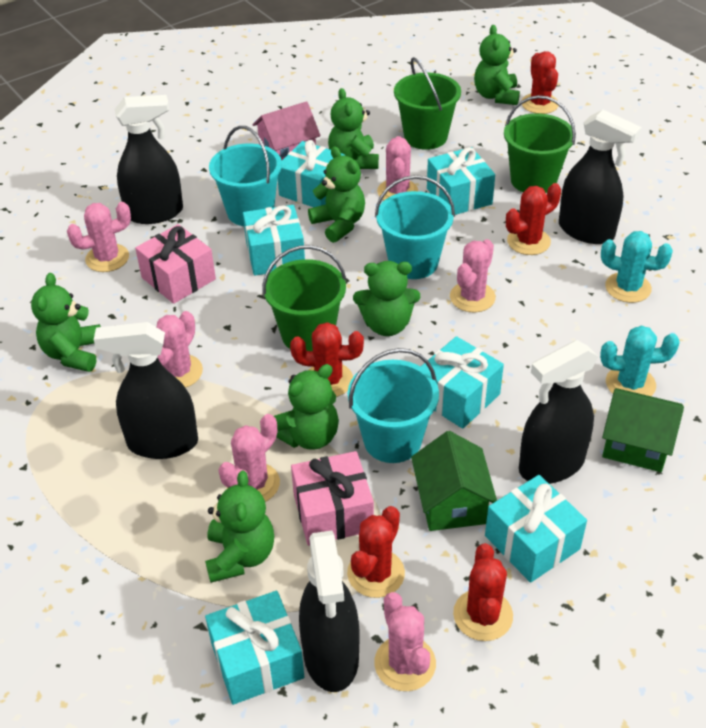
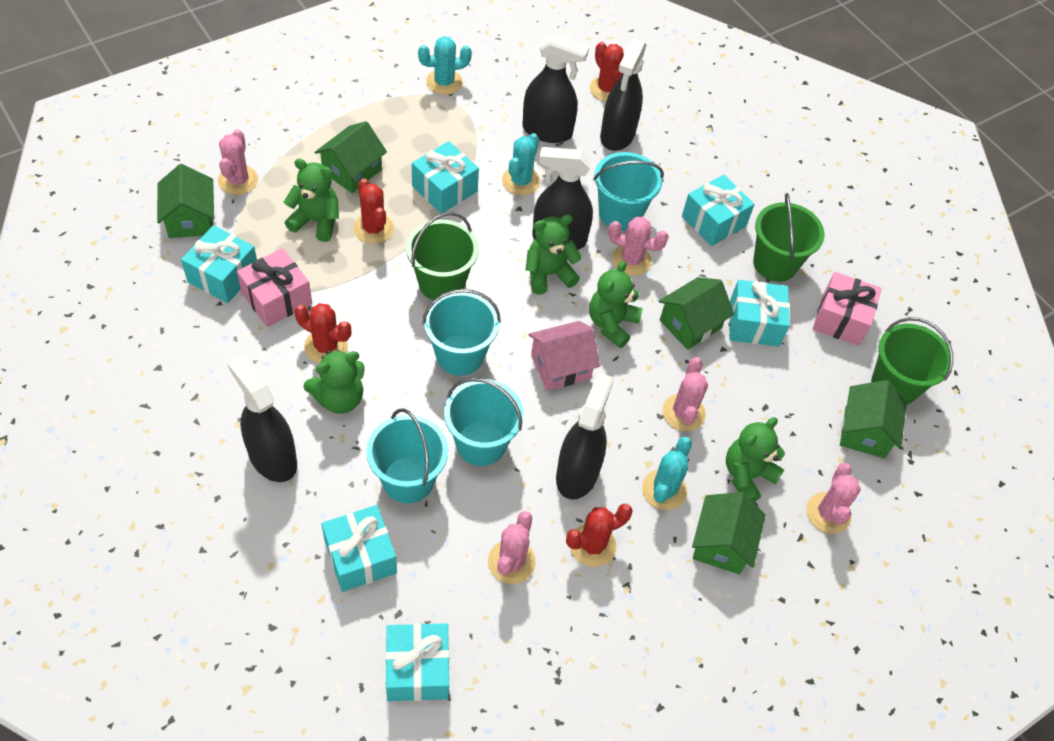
green house: [411,431,497,531] [602,388,684,472] = 2 -> [157,164,214,238] [314,121,387,193] [659,277,734,350] [692,492,766,575] [840,380,907,458] = 5
green teddy bear: [31,273,101,372] [205,471,274,583] [274,364,339,450] [308,146,365,243] [328,88,379,169] [353,261,420,336] [474,25,520,105] = 7 -> [284,159,339,242] [303,350,365,414] [526,214,582,294] [589,261,643,348] [726,417,785,503] = 5
pink cactus: [67,202,131,272] [156,311,203,388] [218,414,280,502] [374,592,436,691] [377,136,418,200] [450,239,496,313] = 6 -> [218,129,258,195] [488,511,536,584] [608,217,669,276] [662,357,708,431] [806,463,861,534] = 5
red cactus: [290,322,364,397] [347,506,405,598] [453,543,513,641] [506,183,561,255] [522,51,558,114] = 5 -> [294,303,351,364] [353,179,394,244] [566,504,633,567] [590,42,624,101] = 4
turquoise bucket: [209,126,282,226] [348,348,439,463] [375,175,455,279] = 3 -> [366,409,448,503] [422,289,501,376] [444,378,524,466] [593,152,664,231] = 4
turquoise cactus: [600,326,680,396] [601,231,673,303] = 2 -> [418,36,472,95] [502,133,540,195] [642,437,692,510] = 3

